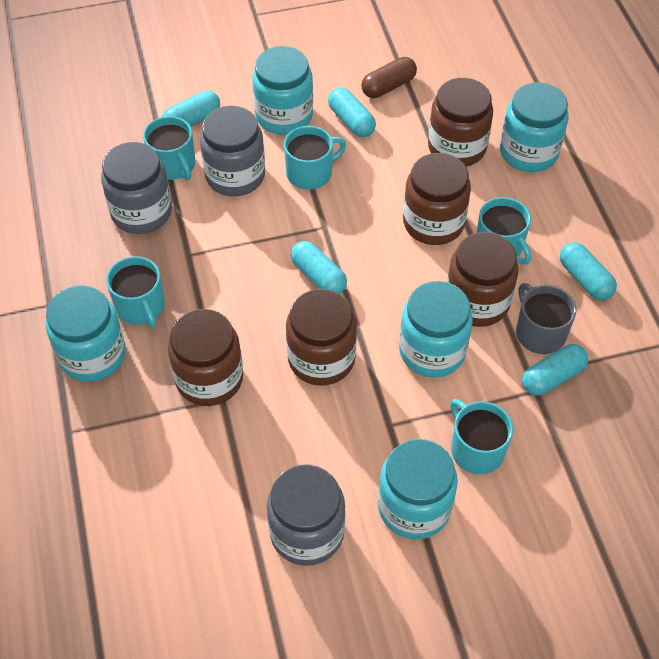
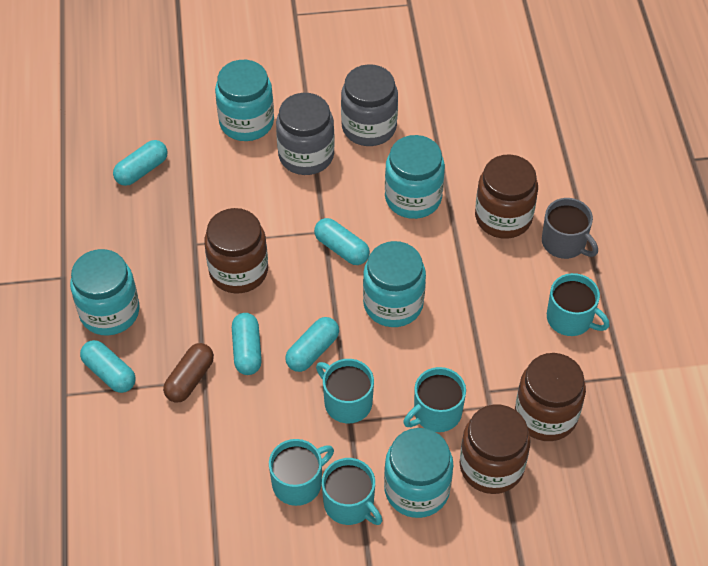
brown jar: [168,309,243,406] [286,289,357,386] [403,153,471,245] [428,78,493,167] [447,232,519,327] = 5 -> [204,208,268,293] [460,405,531,494] [475,154,538,239] [515,353,586,441] = 4
grey jar: [101,142,172,234] [200,106,265,196] [267,464,345,566] = 3 -> [276,93,335,175] [341,64,398,146] = 2

